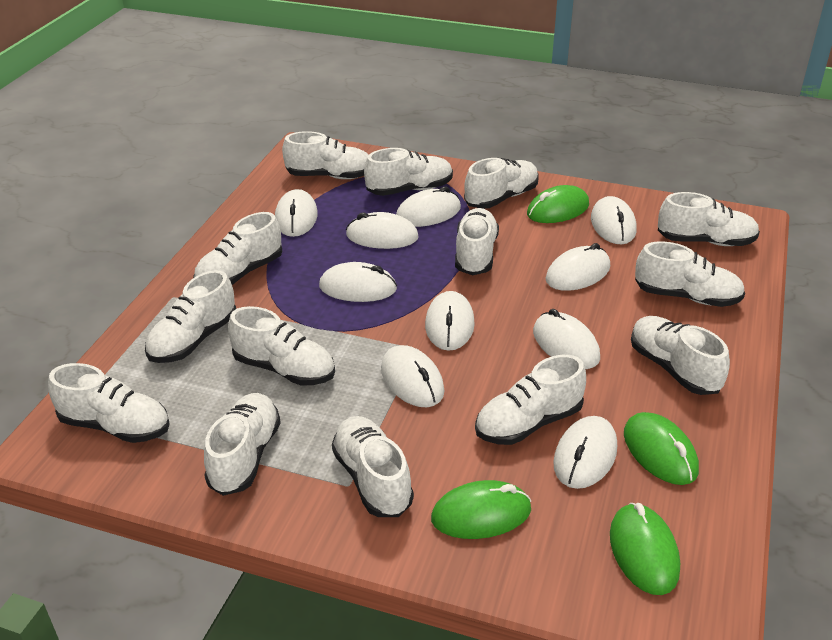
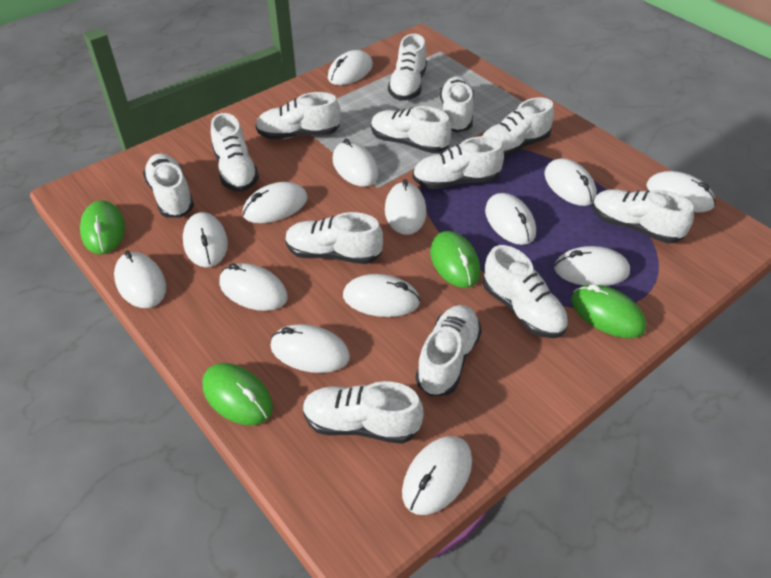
white mouse: [275,189,318,237] [319,262,397,302] [346,212,419,249] [381,345,444,407] [396,187,461,227] [425,291,475,351] [533,309,600,369] [545,243,610,291] [553,416,617,489] [591,196,637,244] = 10 -> [114,250,166,308] [183,212,228,267] [219,263,288,311] [243,182,308,223] [270,324,350,373] [328,50,373,85] [333,138,379,187] [343,274,420,317] [385,179,426,235] [402,436,472,515] [485,193,536,245] [544,158,597,206] [554,246,630,286] [646,171,716,212] = 14
white shoe: [48,363,170,443] [145,270,236,363] [193,212,282,285] [204,393,281,496] [228,306,335,385] [282,131,369,179] [332,416,414,517] [364,148,453,196] [455,208,499,275] [464,158,538,209] [475,355,586,445] [631,316,730,395] [635,241,745,307] [658,192,760,246] = 14 -> [143,153,194,218] [211,113,259,192] [255,92,341,139] [285,212,383,264] [303,381,424,444] [371,106,452,153] [388,34,427,101] [412,136,504,189] [416,305,482,396] [440,76,474,133] [482,97,554,158] [483,245,568,338] [592,189,694,243] = 13

